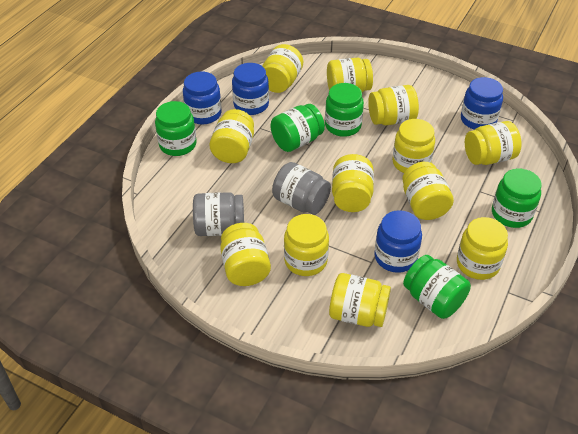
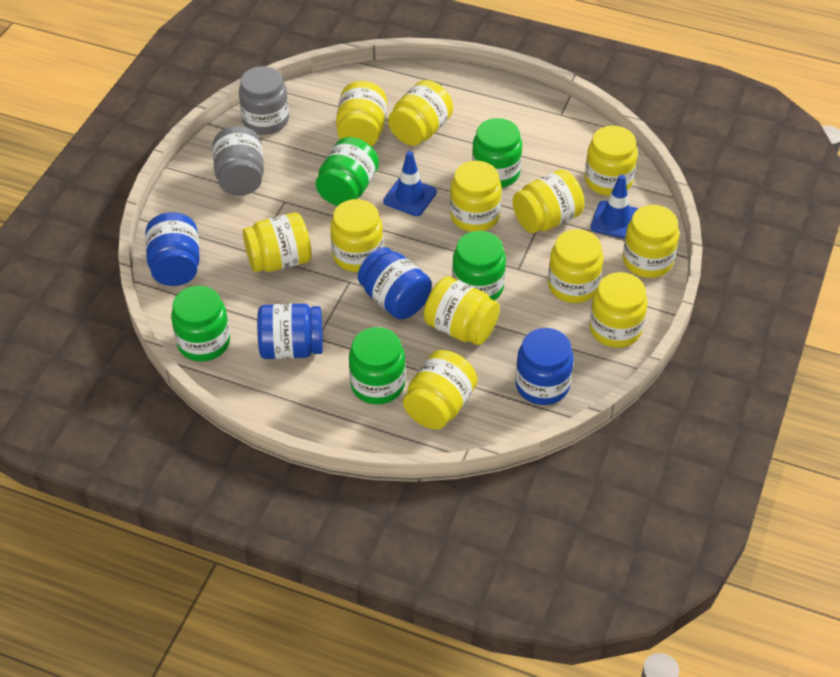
blue traffic cone: none = 0 -> [383,151,437,216] [591,175,638,239] = 2

